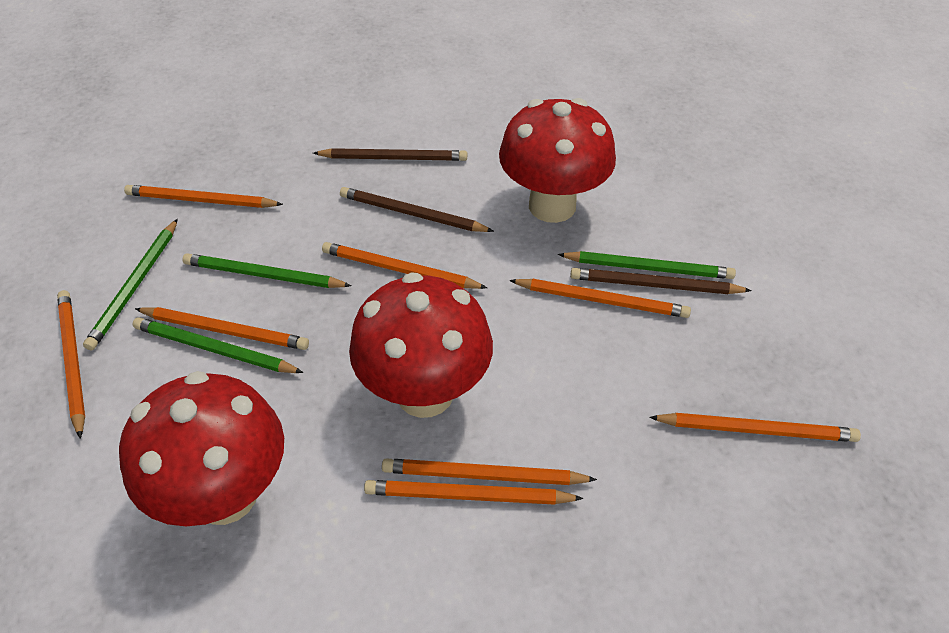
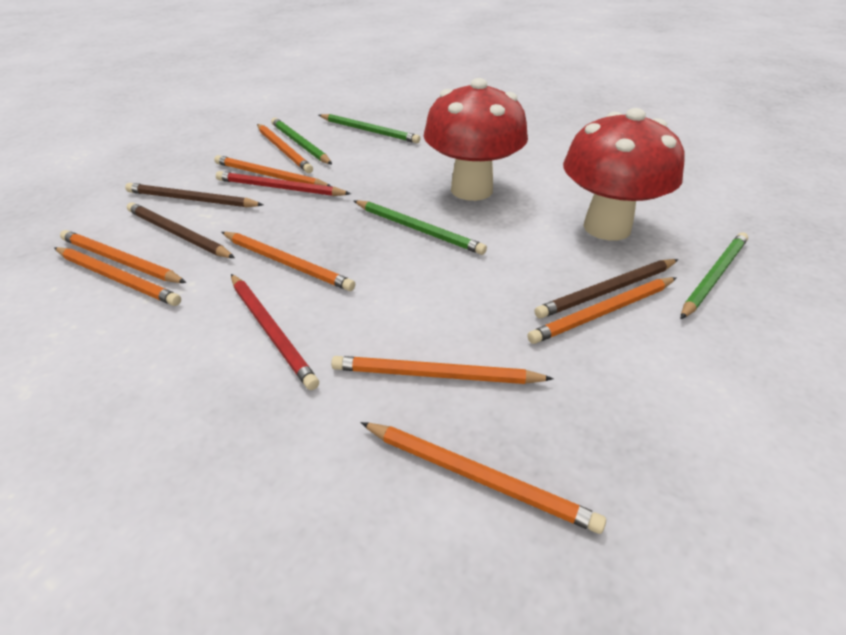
red mushroom: [119,371,284,526] [349,272,493,418] [499,98,616,223] = 3 -> [424,78,528,201] [563,108,685,240] = 2
red pencil: none = 0 -> [216,171,351,196] [231,274,319,390] = 2

